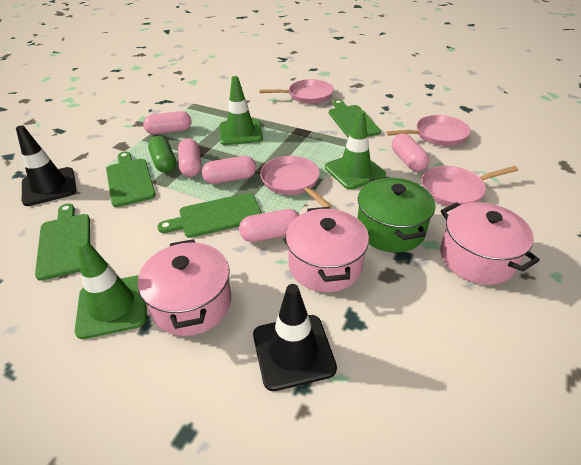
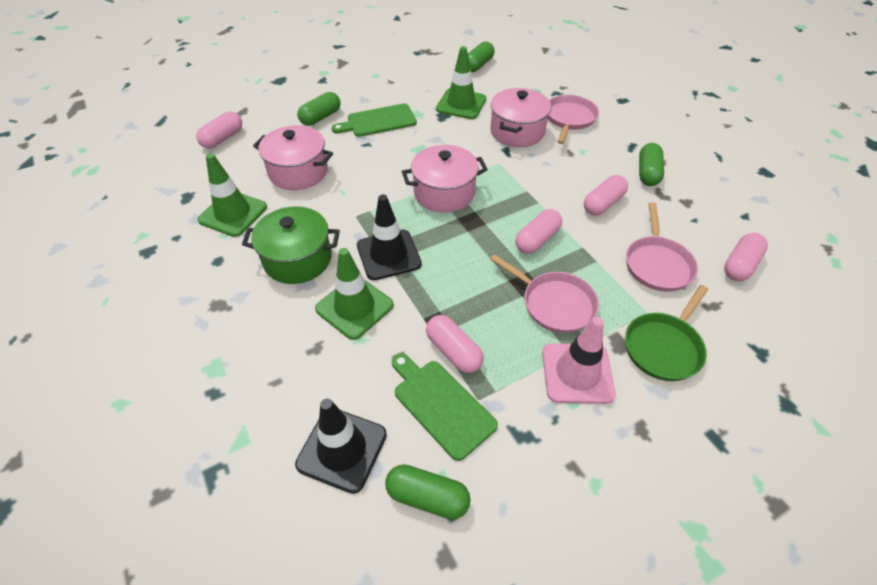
green capsule: [148,136,176,173] = 1 -> [297,92,340,126] [385,464,471,520] [468,41,494,72] [639,143,664,186] = 4
green cutting board: [35,204,90,281] [106,151,156,207] [157,193,262,238] [329,99,381,138] = 4 -> [332,103,417,137] [392,353,498,461] = 2
green pan: none = 0 -> [625,285,708,381] = 1
pink pan: [259,79,334,104] [260,156,332,208] [386,115,471,146] [421,166,518,206] = 4 -> [490,254,599,333] [548,95,599,144] [626,202,698,292] = 3
pink traffic cone: none = 0 -> [542,317,616,404] = 1

